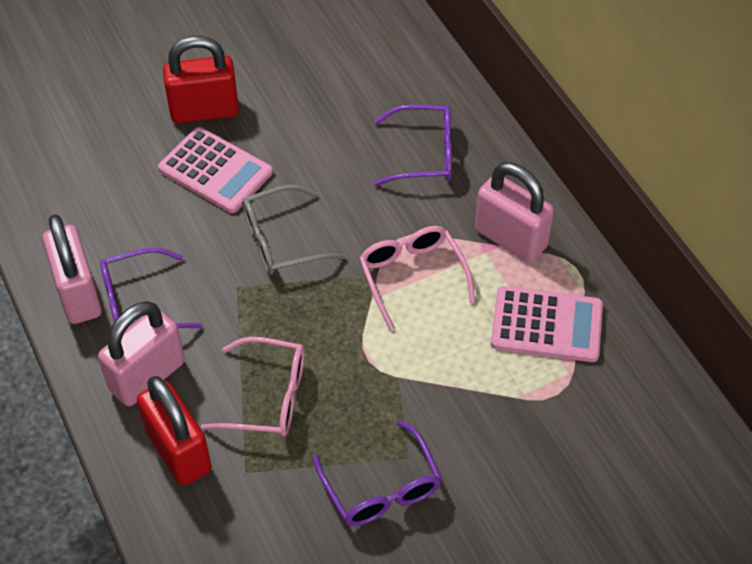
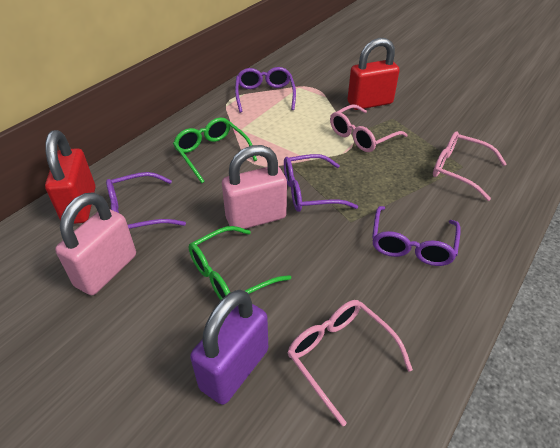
green glasses: none = 0 -> [173,118,257,183] [189,226,291,300] = 2
grey glasses: [242,185,346,275] = 1 -> none = 0
pink calculator: [158,127,273,213] [491,286,603,362] = 2 -> none = 0
pink glasses: [201,337,305,436] [359,226,475,330] = 2 -> [287,300,413,427] [330,104,408,152] [433,131,507,201] = 3
pink padlock: [43,214,102,324] [98,301,185,406] [475,163,554,263] = 3 -> [55,192,136,295] [222,145,287,229] = 2
purple glasses: [100,247,203,328] [312,420,442,526] [374,104,452,186] = 3 -> [106,172,186,229] [235,67,296,113] [284,154,358,212] [372,206,461,266] = 4
purple padlock: none = 0 -> [190,290,268,405] = 1

